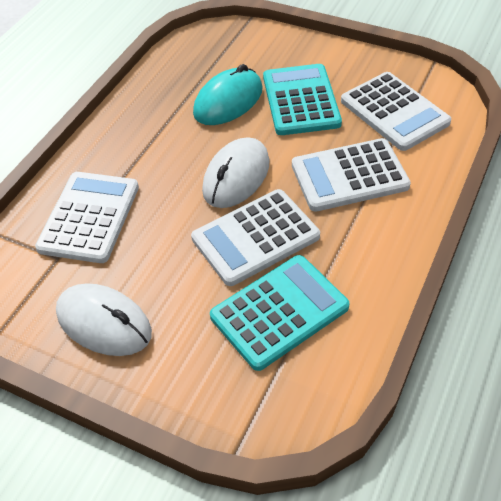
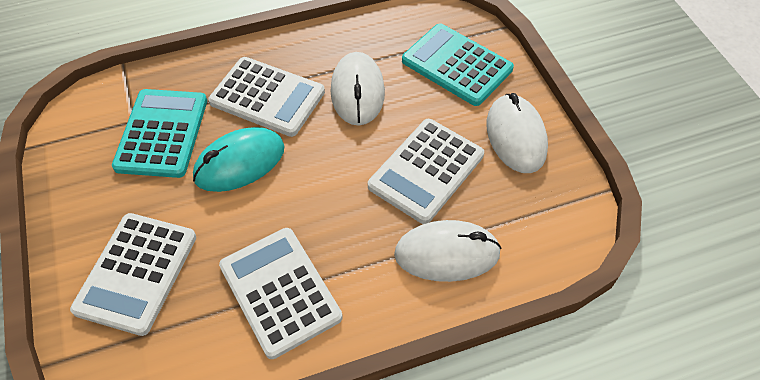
white mouse: [56,283,152,356] [202,137,270,208] = 2 -> [331,52,385,125] [394,220,502,282] [487,93,548,173] = 3

